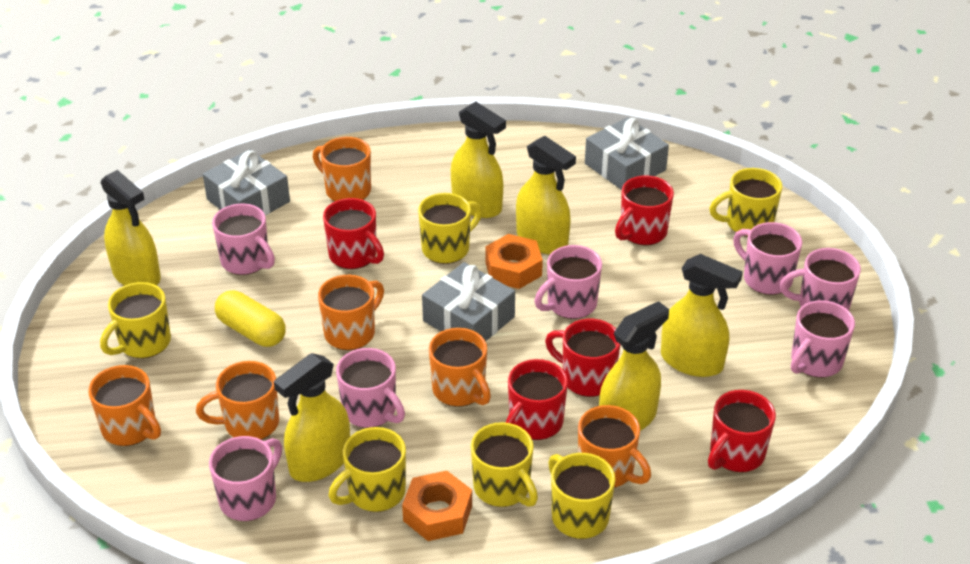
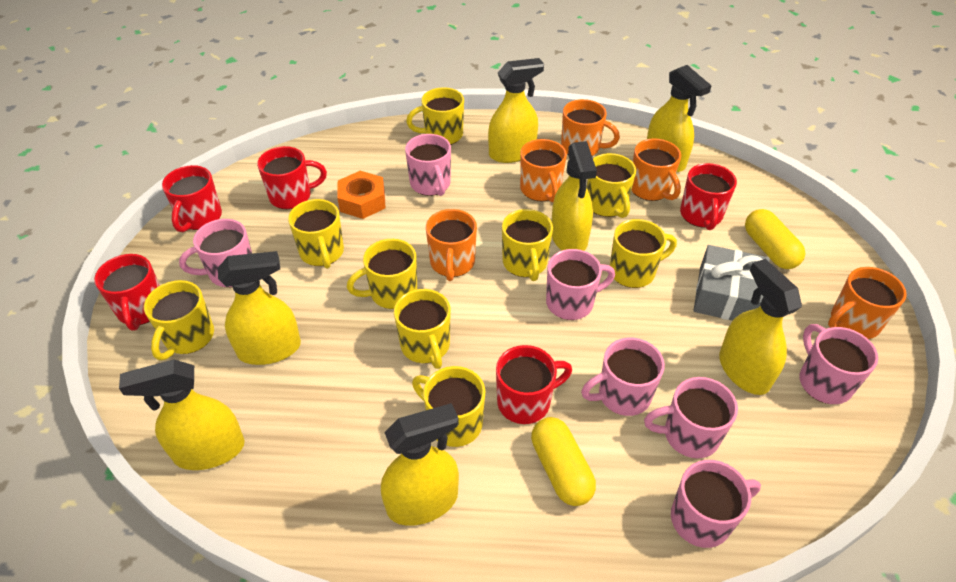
grey gift: [203,149,290,216] [422,262,515,341] [585,117,669,190] = 3 -> [694,245,770,321] = 1
orange mug: [88,365,161,446] [196,361,279,440] [313,137,371,201] [318,275,384,350] [429,328,491,407] [578,405,651,488] = 6 -> [426,209,477,281] [520,139,567,203] [561,99,620,156] [631,138,681,201] [828,267,907,339] = 5
orange nut: [402,471,472,541] [485,234,543,289] = 2 -> [337,171,386,219] = 1
yellow capsule: [215,290,286,347] = 1 -> [531,417,596,506] [745,209,805,269] = 2
yellow mug: [100,282,171,358] [329,427,406,512] [418,193,482,264] [471,422,538,507] [548,453,615,539] [709,168,782,237] = 6 -> [144,280,214,360] [288,199,344,269] [347,239,417,309] [394,289,451,369] [406,87,464,145] [412,366,485,447] [502,209,553,281] [587,153,636,218] [610,219,677,288] = 9
yellow spray bottle: [101,170,161,286] [274,353,350,482] [451,102,506,218] [516,136,576,255] [599,301,669,431] [661,254,743,377] = 6 -> [119,359,245,470] [218,251,301,365] [381,403,459,526] [488,58,544,163] [552,141,597,251] [647,65,712,172] [719,259,802,395] = 7

